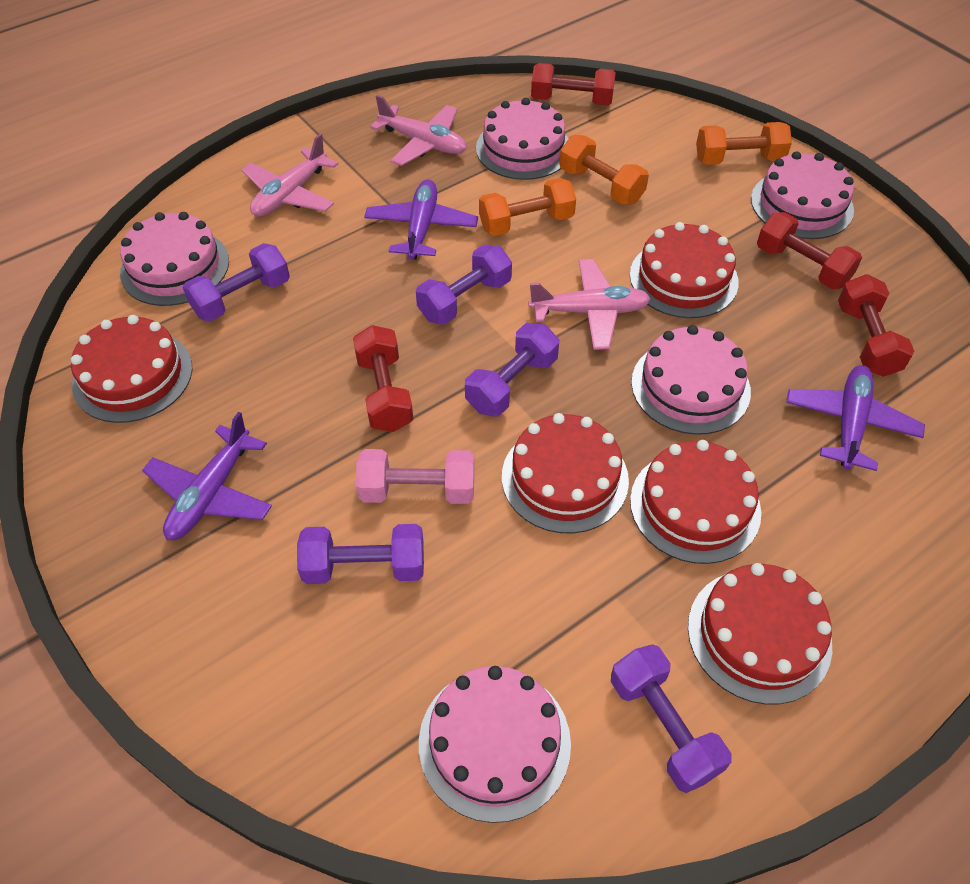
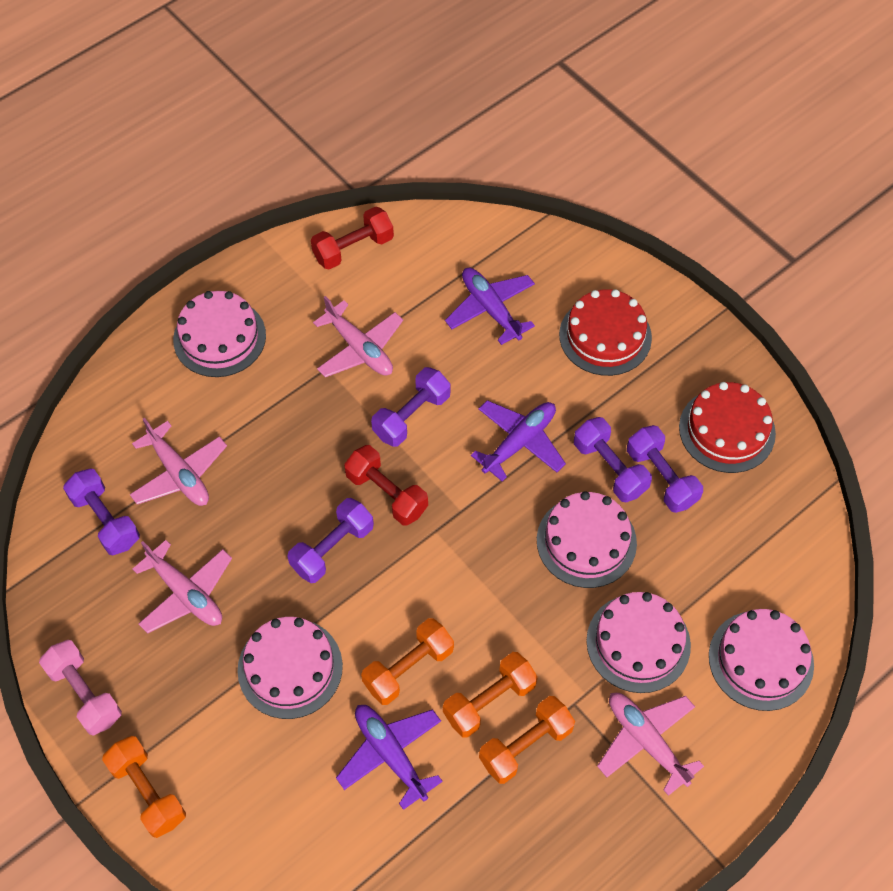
orange dumbbell: [479,178,576,236] [559,135,649,205] [696,122,792,165] = 3 -> [102,736,186,838] [361,618,454,705] [443,652,538,738] [479,696,575,784] = 4
pink plane: [242,134,338,217] [370,95,467,166] [528,259,651,350] = 3 -> [130,417,227,506] [132,540,232,633] [313,296,403,377] [597,693,704,796] = 4
red cake: [71,315,193,423] [502,413,629,534] [630,222,739,318] [630,440,761,564] [688,563,832,705] = 5 -> [559,289,652,376] [679,382,776,473] = 2
red dumbbell: [353,325,413,432] [531,63,616,106] [757,212,862,290] [838,274,914,377] = 4 -> [311,207,394,269] [344,445,428,526] = 2

